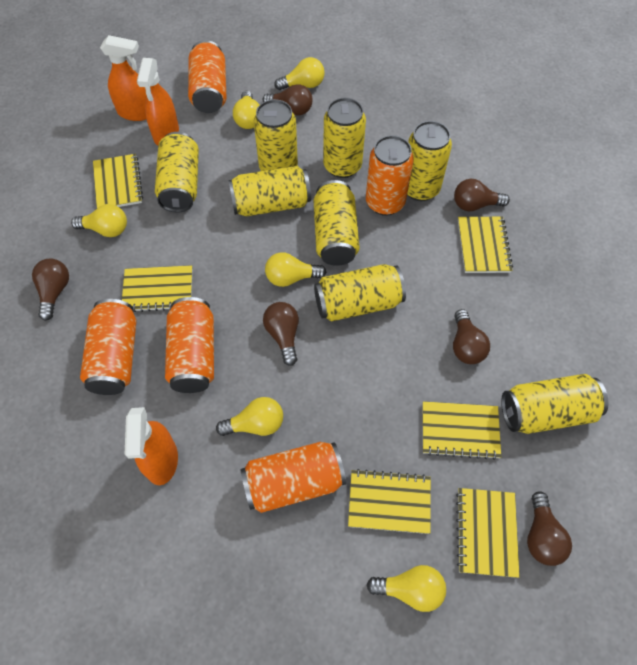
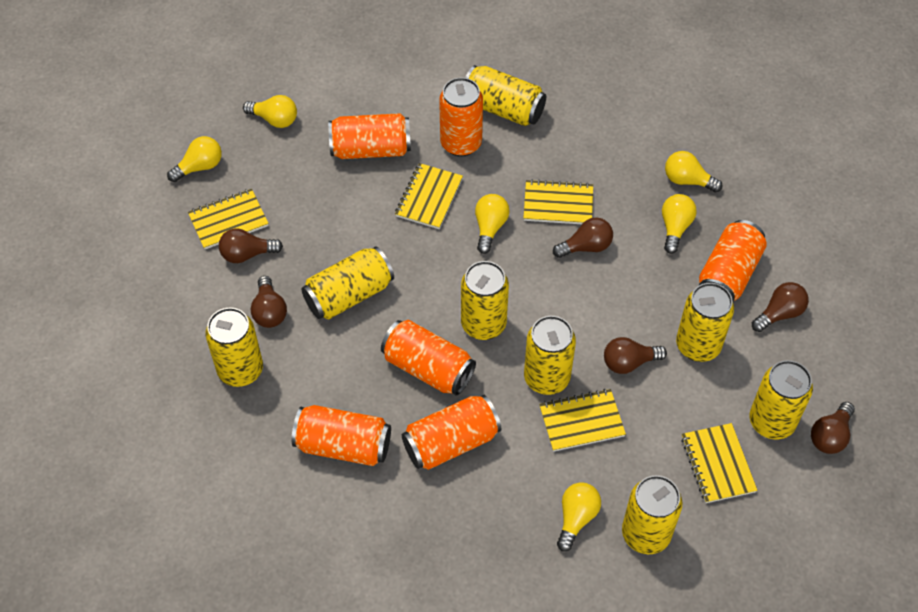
orange can: [80,299,136,395] [165,297,214,393] [188,40,226,113] [240,442,346,513] [366,135,414,216] = 5 -> [292,405,391,466] [328,113,411,159] [381,320,476,396] [402,395,501,470] [439,77,483,157] [698,220,767,302] = 6
orange spray bottle: [100,35,147,121] [125,407,178,485] [137,58,179,146] = 3 -> none = 0
yellow notebook: [93,154,143,208] [122,265,192,312] [348,469,431,534] [423,401,501,460] [456,488,520,578] [458,217,513,273] = 6 -> [188,189,269,249] [395,163,463,229] [523,179,593,224] [539,389,626,452] [681,423,757,503] = 5

